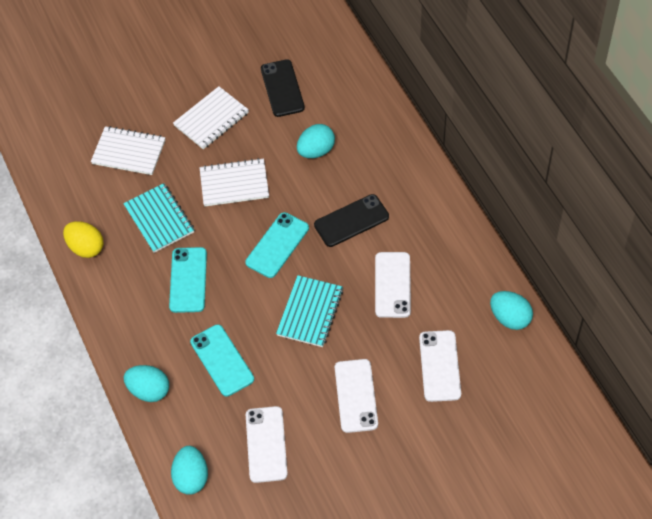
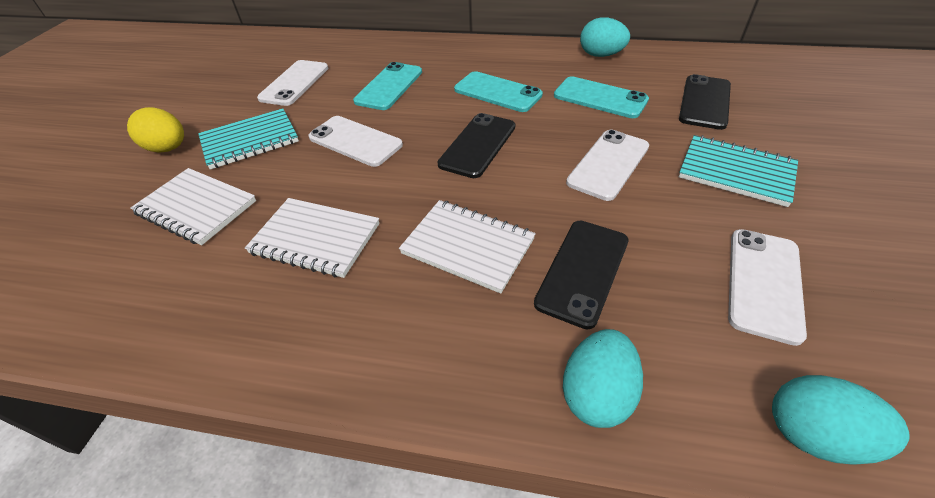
black phone: [261,59,305,117] [314,194,389,247] = 2 -> [437,113,515,178] [534,221,629,329] [679,74,731,130] = 3
turquoise egg: [124,365,169,402] [171,446,208,495] [297,124,335,158] [490,291,533,330] = 4 -> [563,329,643,428] [580,17,630,57] [772,375,910,465] = 3

